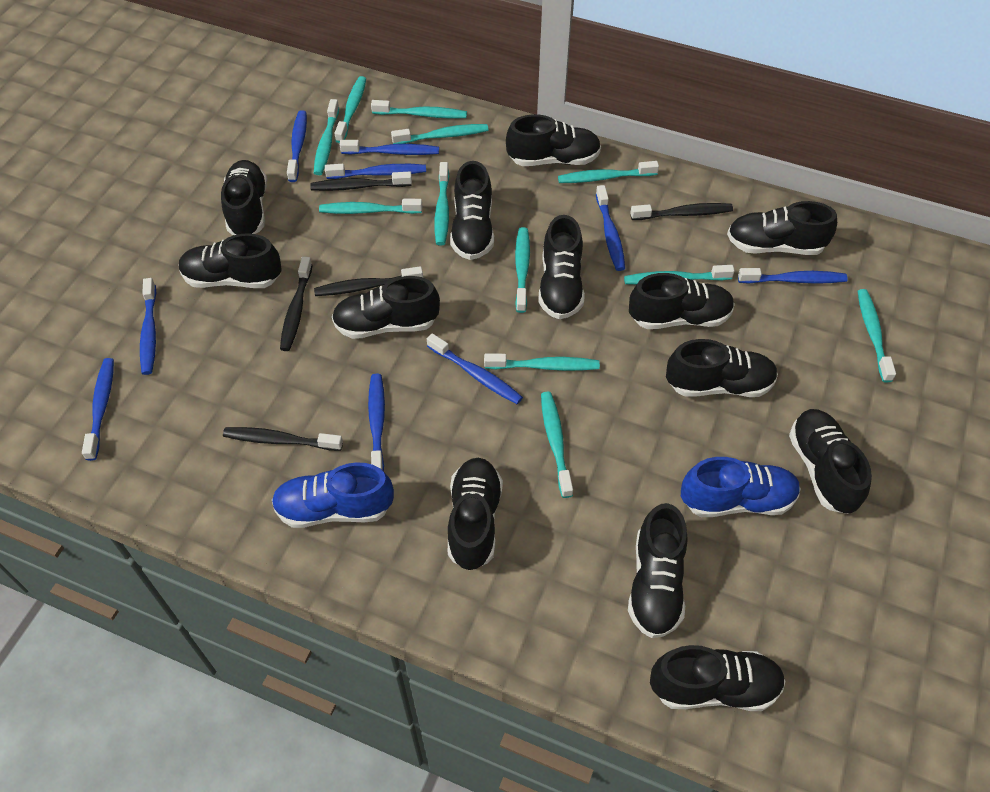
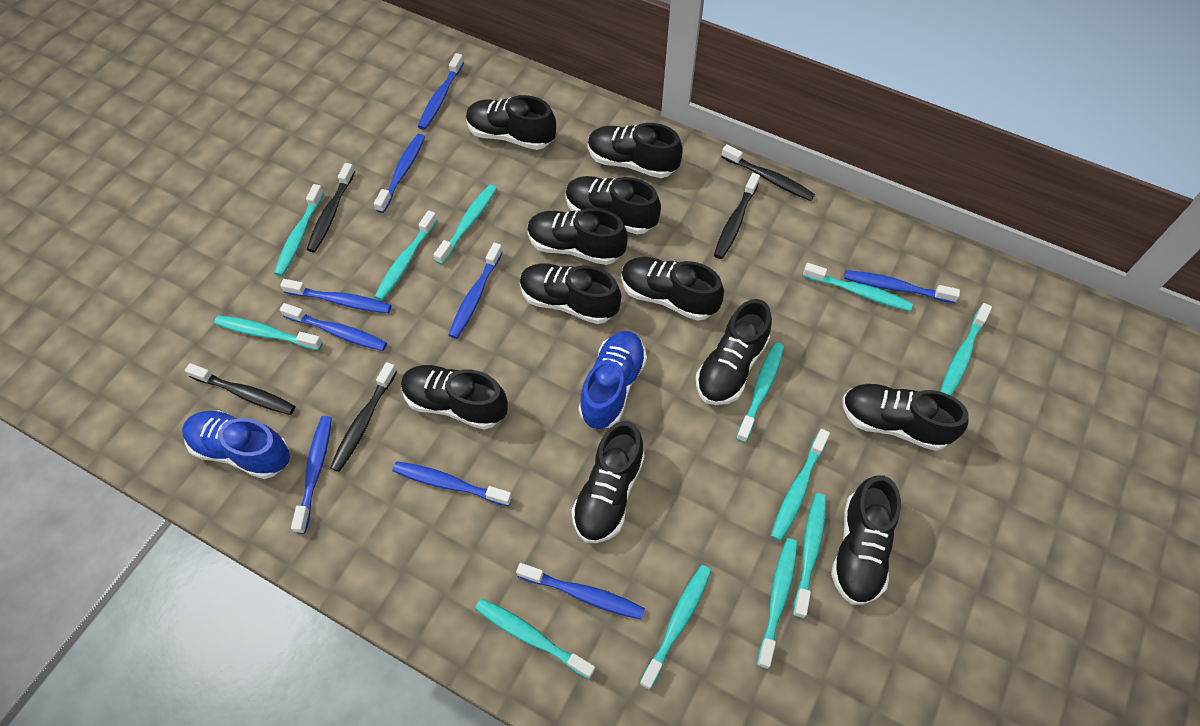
black shoe: [179,233,282,288] [221,160,267,235] [332,276,440,339] [448,458,503,570] [450,161,494,260] [506,114,601,166] [538,215,585,319] [628,503,688,638] [629,273,735,329] [650,645,785,711] [666,339,778,397] [727,201,837,255] [789,409,872,514] = 13 -> [401,365,508,430] [466,95,556,150] [520,263,621,324] [527,208,628,265] [565,176,661,235] [571,421,645,543] [588,123,683,178] [621,257,724,321] [696,299,772,405] [831,475,901,605] [842,384,969,451] = 11

